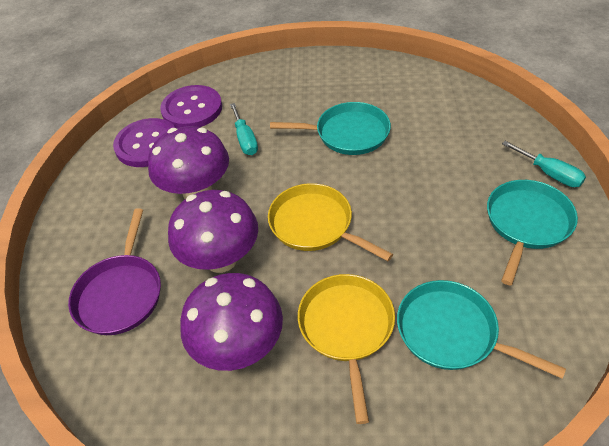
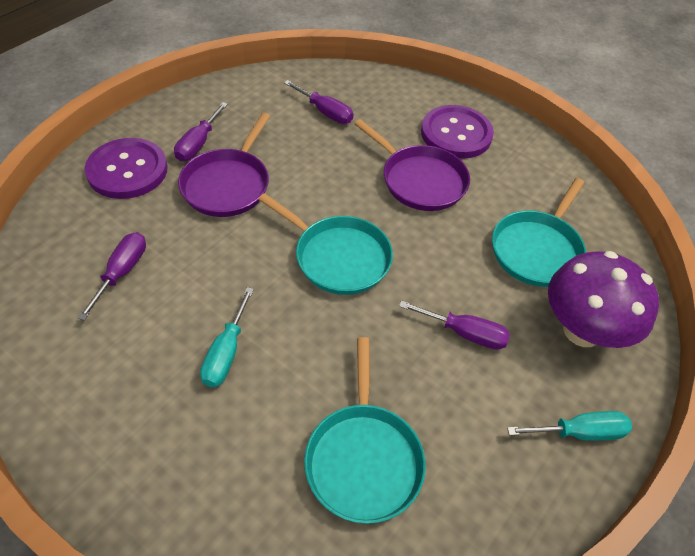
purple mushroom: [148,126,229,199] [168,190,258,273] [180,273,283,371] = 3 -> [548,251,659,348] = 1
purple pan: [68,208,161,335] = 1 -> [178,113,270,217] [354,119,470,211] = 2
purple screwdriver: none = 0 -> [77,232,146,320] [174,102,228,161] [284,80,354,124] [399,300,510,350] = 4
yellow pan: [268,183,393,261] [298,274,395,424] = 2 -> none = 0

